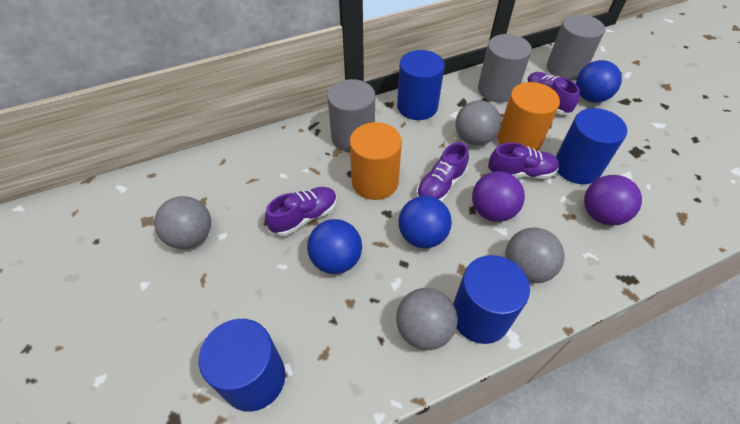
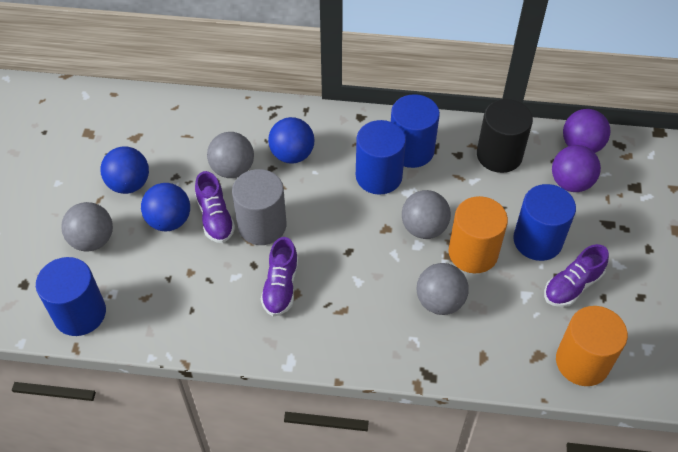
black cylinder: none = 0 -> [477,99,533,173] = 1
grey cylinder: [327,79,375,153] [478,34,532,102] [547,14,605,80] = 3 -> [232,169,286,245] = 1
purple shoe: [265,187,337,236] [416,142,469,202] [488,143,559,179] [526,72,580,115] = 4 -> [195,171,235,243] [261,237,298,316] [544,244,609,307] = 3

